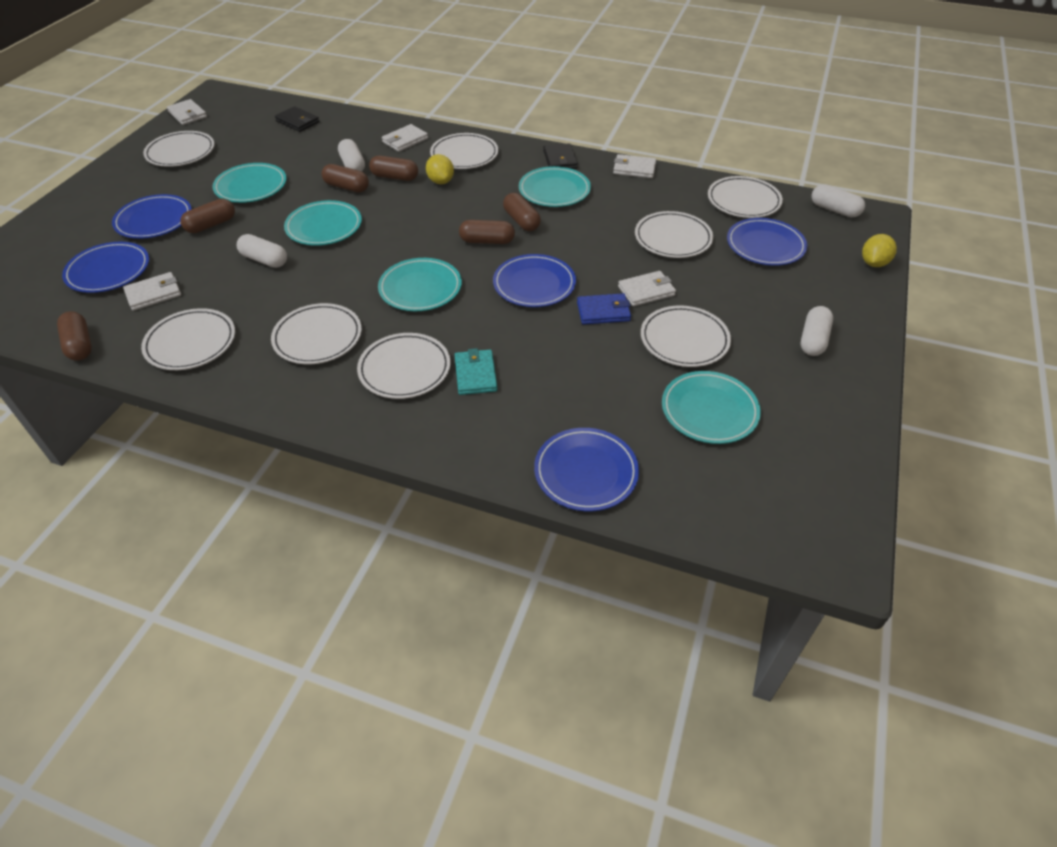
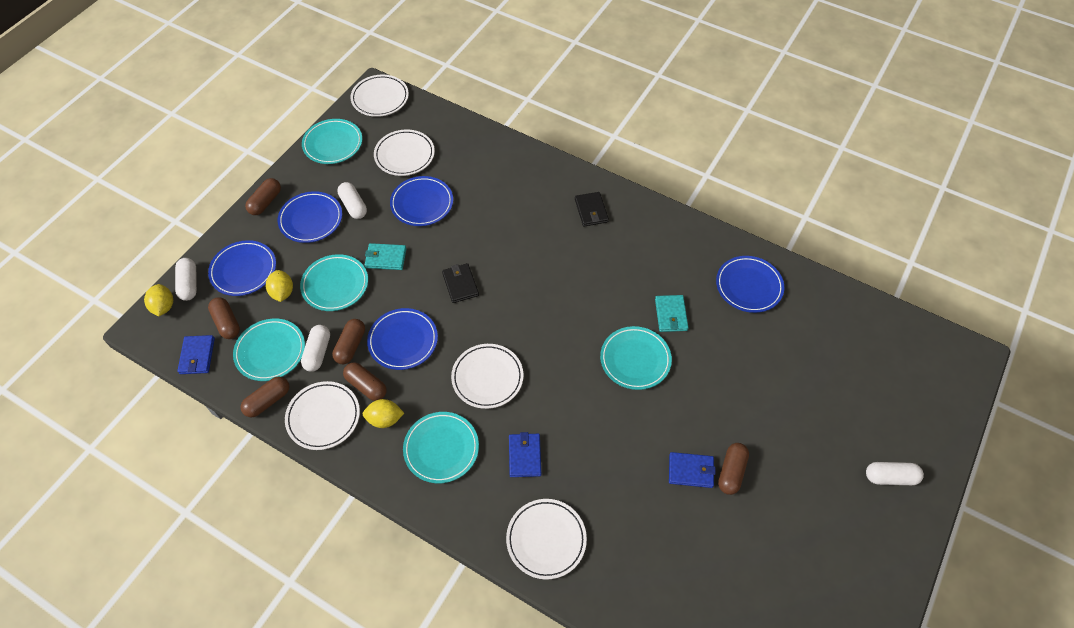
blue wallet: [577,293,631,325] = 1 -> [177,335,215,374] [509,432,541,477] [669,452,716,488] = 3
turquoise wallet: [455,348,497,395] = 1 -> [365,243,406,270] [655,295,689,332] = 2
white plate: [141,308,235,370] [143,131,215,167] [271,303,362,364] [357,333,450,399] [430,133,498,169] [635,211,713,258] [641,305,731,367] [708,176,783,218] = 8 -> [285,381,360,450] [350,75,409,117] [374,130,435,176] [451,344,523,409] [506,499,587,580] = 5
white wallet: [123,272,181,311] [167,99,207,125] [382,124,428,152] [613,154,656,178] [618,271,676,306] = 5 -> none = 0
yellow lemon: [426,154,454,184] [862,234,897,267] = 2 -> [144,284,173,317] [266,270,293,302] [363,399,404,428] = 3

